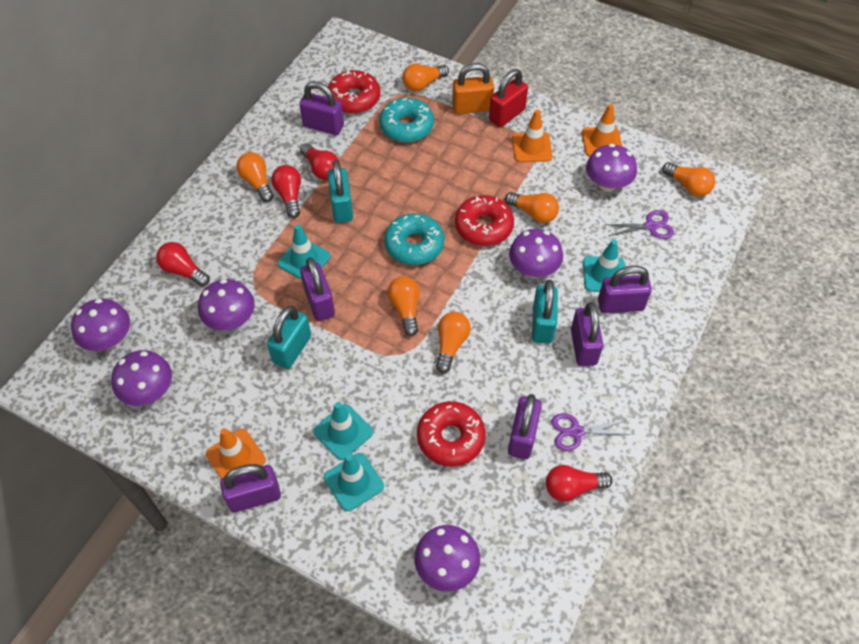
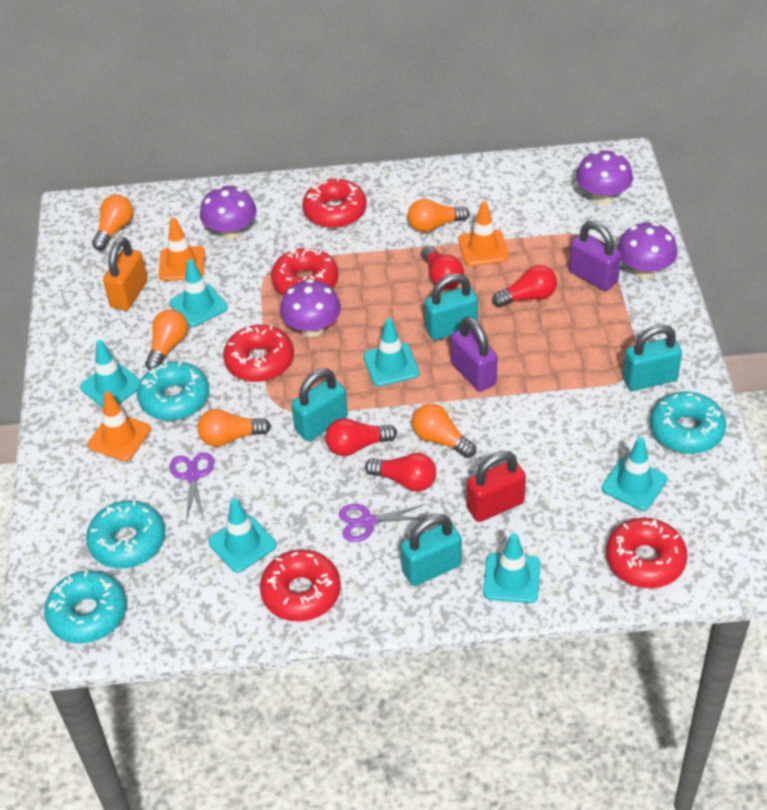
orange light bulb: [236,152,274,202] [388,276,420,336] [402,64,449,92] [436,312,471,373] [505,192,559,223] [662,162,715,197] = 6 -> [92,195,133,250] [145,309,188,370] [197,409,271,447] [408,199,469,232] [412,404,476,458] = 5
purple mushroom: [71,299,130,351] [111,350,172,406] [198,279,255,330] [414,525,480,592] [509,229,563,278] [586,144,637,192] = 6 -> [200,186,257,240] [280,279,341,337] [576,150,633,204] [617,222,678,279] = 4
purple padlock: [220,464,281,513] [299,82,344,135] [300,257,335,321] [508,394,542,459] [571,302,603,366] [598,265,652,313] = 6 -> [451,317,497,392] [569,221,621,291] = 2
red donut: [328,70,380,114] [417,401,486,467] [455,195,514,246] = 3 -> [223,325,294,382] [260,549,341,622] [271,247,338,295] [302,177,367,228] [606,518,687,588] = 5
turquoise donut: [379,98,434,142] [384,213,444,265] = 2 -> [44,570,126,644] [86,500,165,568] [137,361,209,421] [650,391,726,454] = 4
turquoise padlock: [267,306,311,369] [327,160,353,223] [532,280,558,344] = 3 -> [291,369,348,441] [400,514,462,586] [424,273,478,340] [623,325,682,391] = 4
turquoise traffic cone: [278,224,331,280] [313,402,373,460] [324,453,384,511] [583,239,626,292] = 4 -> [80,340,140,408] [170,259,228,327] [208,498,277,573] [363,318,419,386] [483,533,541,603] [602,437,667,511] = 6

